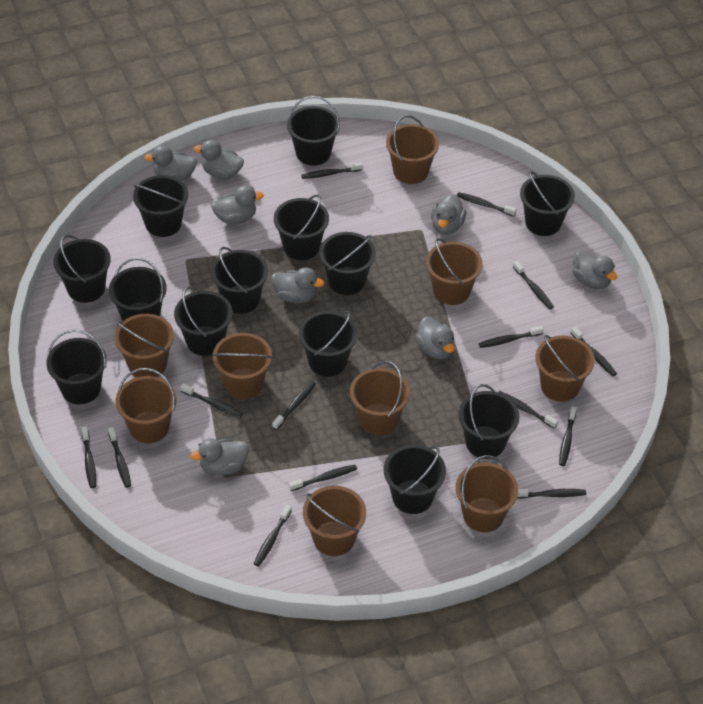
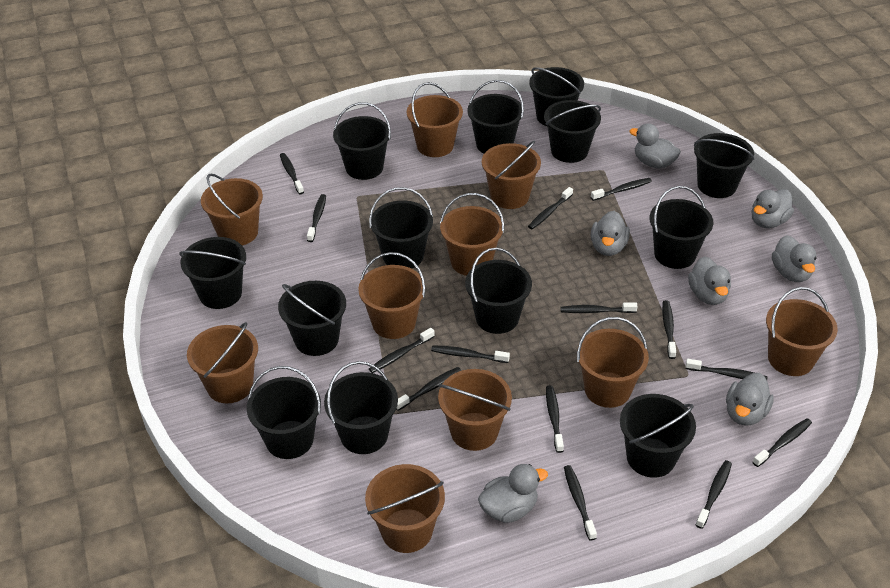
brown bucket: [115,314,174,377] [116,368,176,443] [212,333,273,399] [303,486,366,556] [350,361,410,435] [386,115,439,184] [426,238,483,305] [456,455,518,532] [535,335,595,402] = 9 -> [187,322,258,403] [201,173,263,245] [358,252,426,339] [365,464,445,553] [407,82,463,157] [438,369,512,451] [440,193,504,276] [482,140,541,209] [577,317,649,408] [766,287,838,376] = 10
grey duck: [144,145,197,181] [190,438,249,476] [194,140,244,179] [211,185,264,224] [271,267,325,303] [415,316,454,359] [431,194,466,235] [573,250,617,289] = 8 -> [478,464,548,523] [591,211,630,256] [629,123,681,169] [688,256,731,305] [726,373,774,426] [752,189,794,228] [772,235,817,282] = 7

